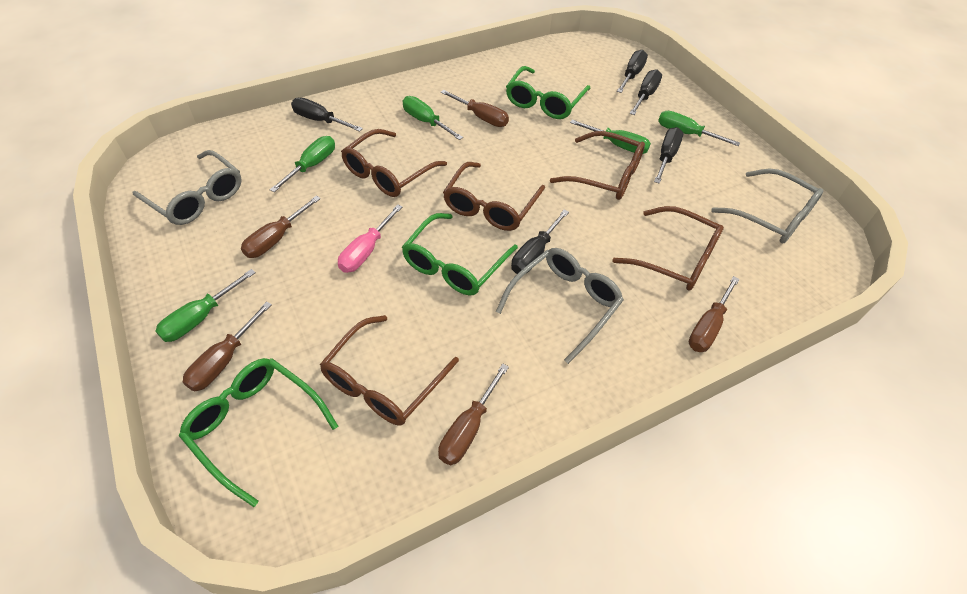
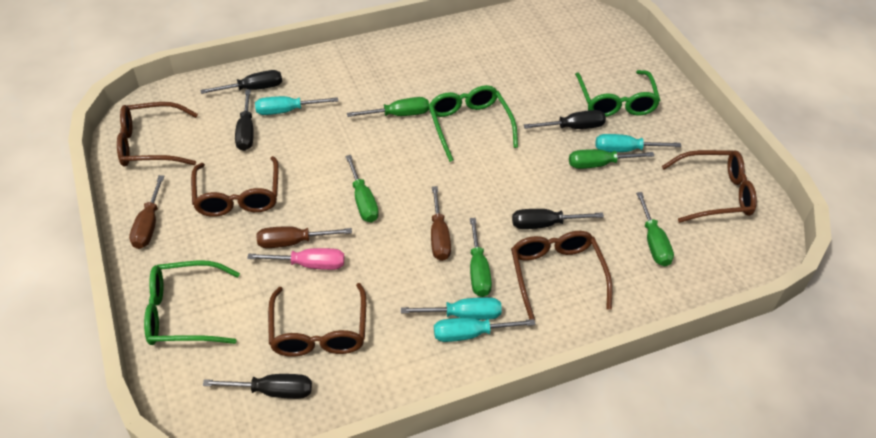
brown screwdriver: [183,302,272,391] [241,196,321,258] [438,363,509,465] [440,90,509,127] [688,276,740,352] = 5 -> [129,175,164,249] [256,226,352,248] [431,186,451,261] = 3
grey glasses: [133,150,242,225] [496,248,624,364] [711,169,823,243] = 3 -> none = 0
turquoise screwdriver: none = 0 -> [255,96,338,115] [401,297,502,320] [434,318,536,342] [596,134,681,152] = 4

